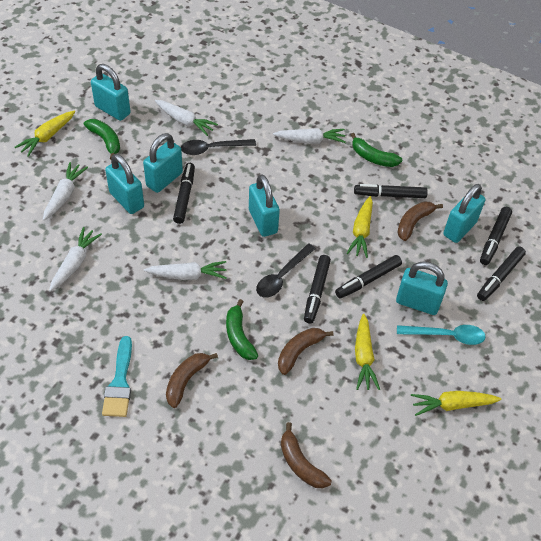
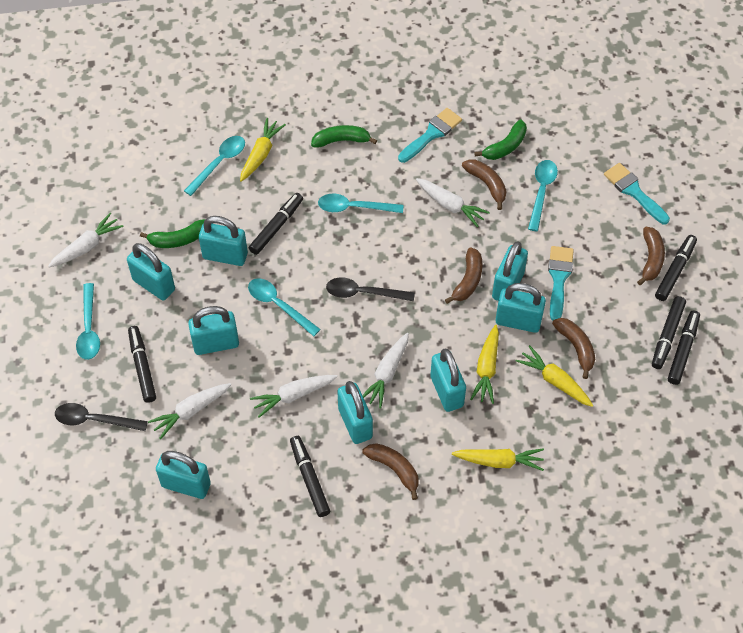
brown banana: [166,353,218,408] [278,328,334,375] [281,422,332,488] [397,202,443,241] = 4 -> [363,443,419,500] [445,247,482,304] [462,159,506,210] [552,318,595,379] [637,227,665,285] = 5
turquoise brush: [102,336,132,417] = 1 -> [398,108,462,163] [548,246,574,321] [604,163,670,224] = 3
turquoise padlock: [91,64,131,121] [105,154,144,214] [143,133,183,193] [249,174,280,237] [396,261,448,315] [443,184,485,243] = 6 -> [127,243,175,300] [156,451,211,499] [188,306,239,355] [199,216,248,266] [337,381,373,444] [430,349,466,412] [492,241,528,301] [496,283,546,333] = 8
turquoise spoon: [397,325,486,345] = 1 -> [76,283,100,360] [184,136,245,196] [248,278,321,336] [318,194,403,213] [528,160,558,231] = 5

